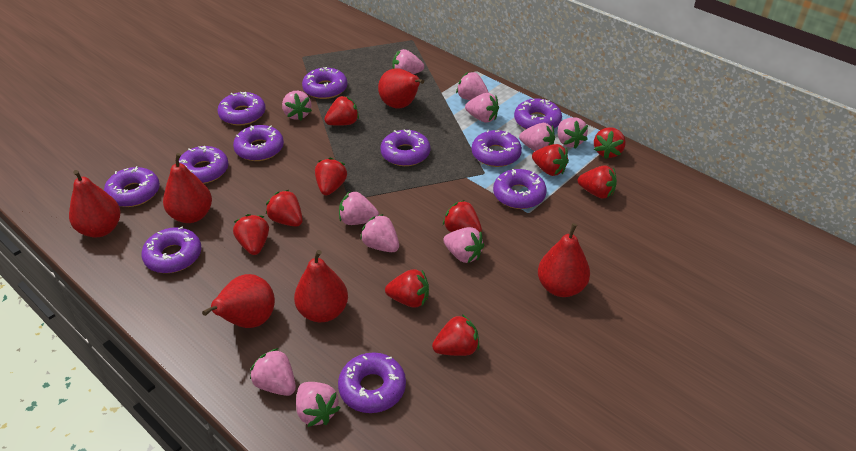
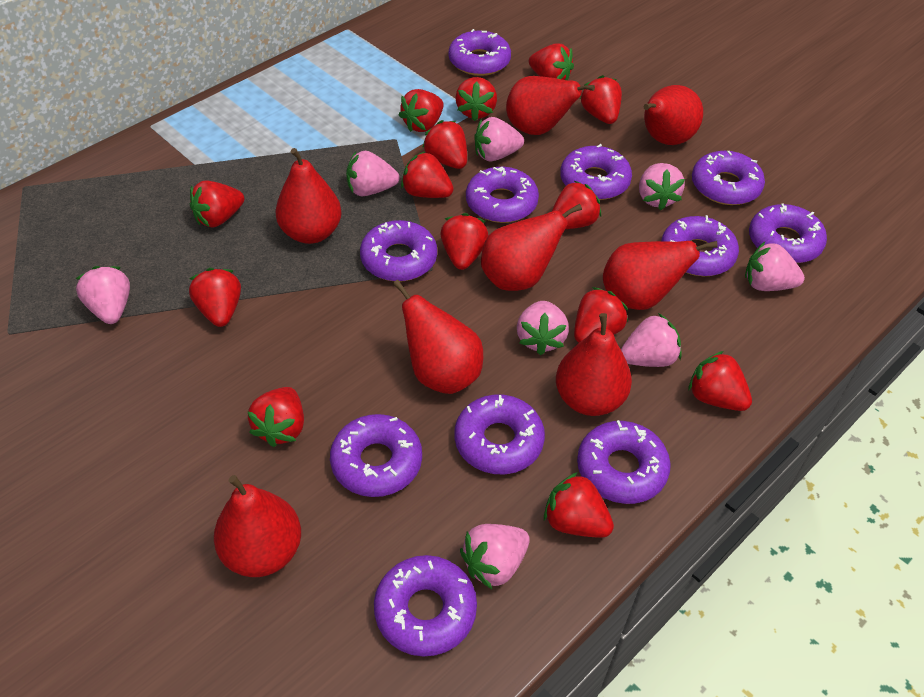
pink strawberry: [250,348,296,396] [282,91,312,120] [296,382,340,427] [339,191,379,225] [360,214,399,252] [392,49,424,74] [443,227,484,263] [456,72,489,100] [465,93,499,123] [519,123,555,151] [558,117,588,149] = 11 -> [75,266,130,324] [346,151,399,196] [460,524,530,589] [474,117,524,161] [517,301,569,355] [621,313,682,367] [639,163,685,210] [745,242,805,291] = 8
red pear: [69,170,121,238] [163,153,212,223] [202,274,275,328] [294,250,348,322] [378,68,424,109] [538,223,590,297] = 6 -> [214,475,301,577] [275,148,342,244] [393,280,483,394] [481,204,582,291] [506,76,595,135] [556,313,632,416] [603,241,718,310] [643,85,703,145] = 8
red strawberry: [233,214,269,255] [266,190,303,227] [315,158,347,195] [324,96,359,126] [385,269,429,308] [432,314,479,356] [443,200,482,232] [532,144,569,176] [578,165,617,199] [594,127,626,159] = 10 -> [189,268,241,327] [190,180,244,228] [247,387,304,447] [399,89,444,132] [401,151,454,198] [422,120,467,169] [440,213,488,270] [455,77,497,121] [529,43,574,80] [544,472,614,537] [552,181,601,229] [574,287,628,343] [580,75,622,124] [688,351,752,411] = 14

